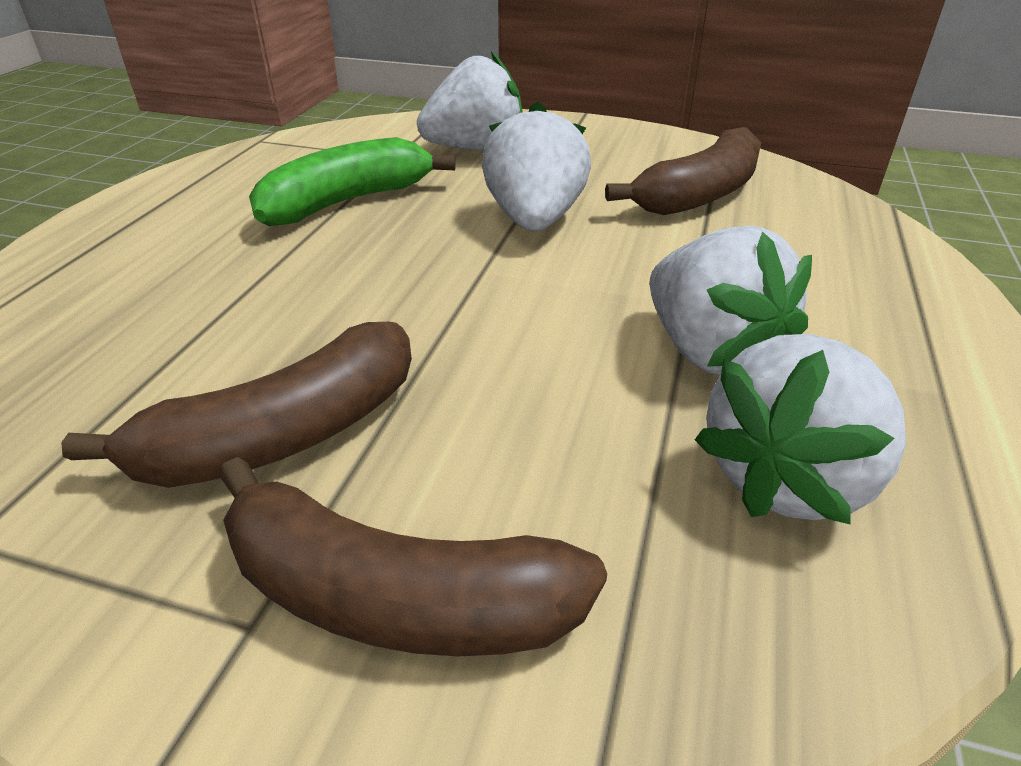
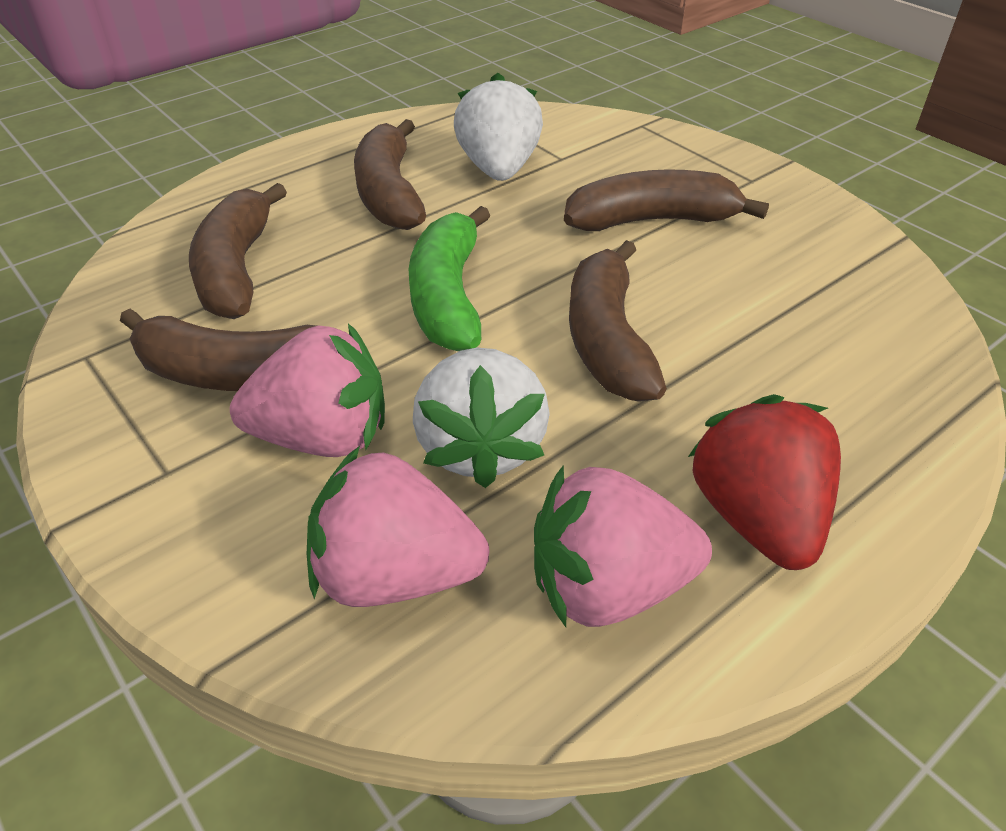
brown banana: [61,322,412,488] [219,457,607,656] [605,127,761,215] = 3 -> [120,309,317,391] [189,183,287,319] [354,119,426,230] [564,170,769,231] [569,240,667,402] = 5
pink strawberry: none = 0 -> [230,323,385,457] [307,446,489,607] [534,465,712,627] = 3
red strawberry: none = 0 -> [688,394,841,570] = 1
white strawberry: [417,51,523,151] [482,101,591,232] [649,225,812,375] [694,334,906,525] = 4 -> [413,347,550,488] [454,73,543,181] = 2

